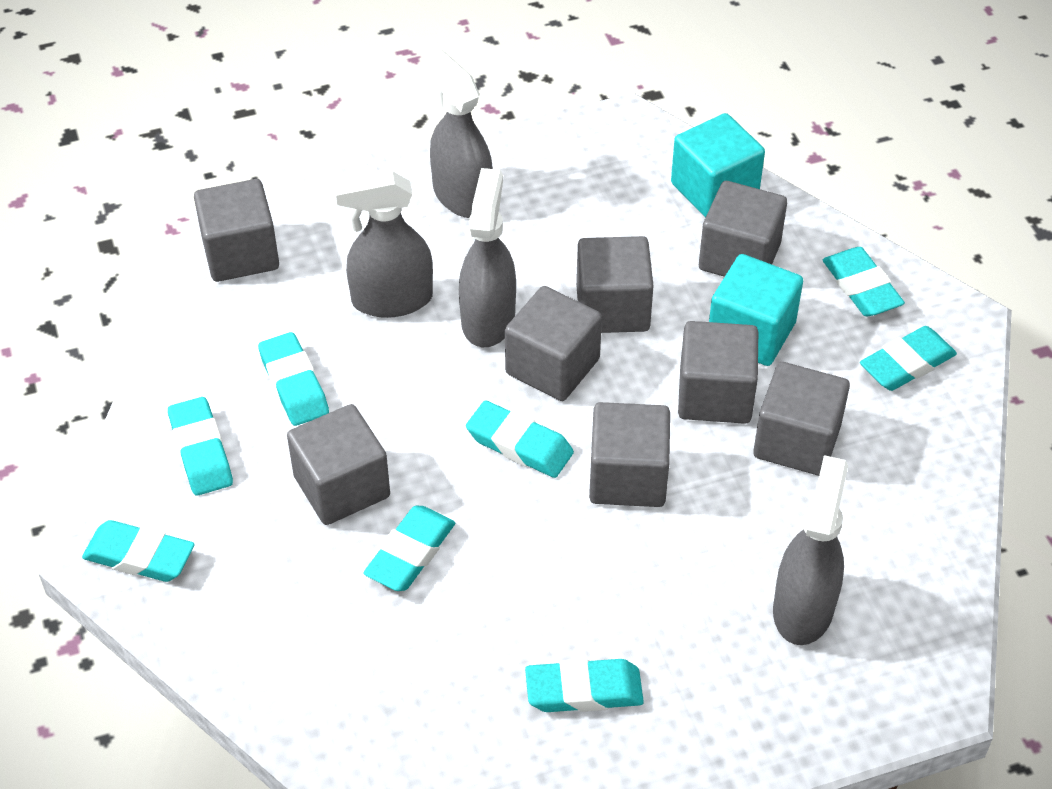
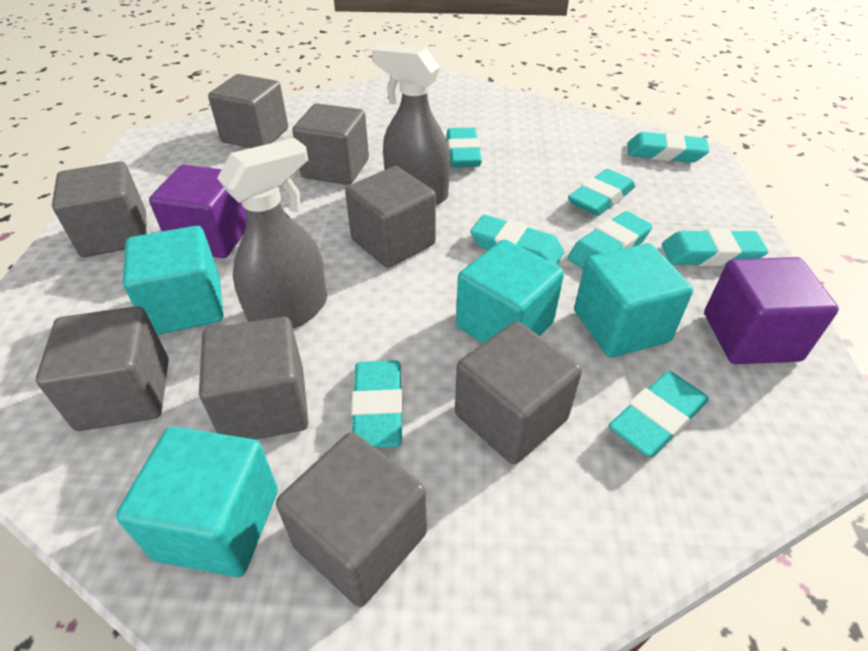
grey spray bottle: [334,171,433,318] [425,50,493,218] [459,168,516,347] [773,455,848,645] = 4 -> [217,138,327,329] [372,44,450,205] = 2
purple cube: none = 0 -> [149,165,246,258] [704,257,839,364] = 2
turquoise cube: [671,113,765,217] [709,254,803,366] = 2 -> [116,427,278,577] [123,226,223,335] [456,239,564,343] [574,243,693,358] = 4

